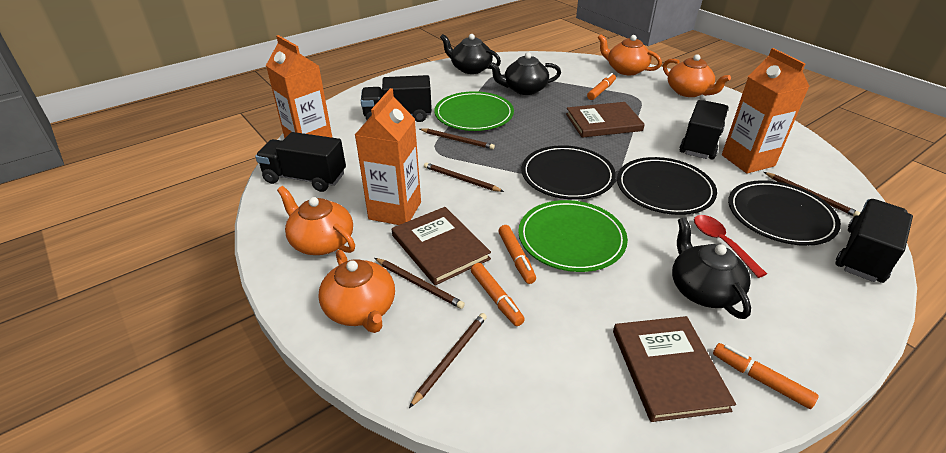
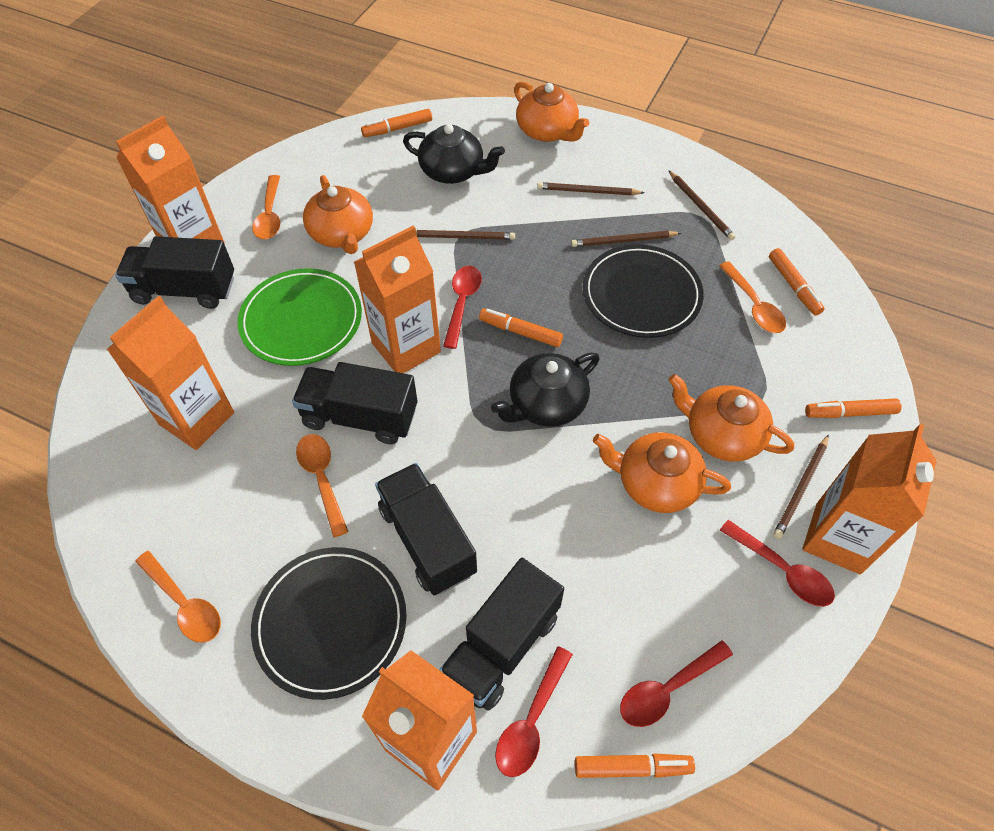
black plate: [521,145,616,200] [617,157,717,215] [728,180,841,246] = 3 -> [251,547,407,700] [583,244,704,338] = 2
black teapot: [440,34,501,74] [488,52,561,95] [672,217,751,319] = 3 -> [403,124,505,184] [491,353,599,427] = 2
brown book: [392,207,491,285] [566,102,645,138] [613,316,736,422] = 3 -> none = 0
green plate: [434,91,514,131] [518,200,628,272] = 2 -> [237,268,362,366] = 1
orange carton: [266,35,332,138] [355,88,421,225] [722,48,810,174] = 3 -> [107,296,234,450] [116,116,225,244] [354,225,441,373] [362,650,477,791] [802,424,937,574] = 5
orange marker: [471,263,525,326] [498,225,536,284] [587,73,616,100] [713,343,819,409] = 4 -> [361,109,432,137] [479,308,563,347] [575,753,695,778] [769,248,824,316] [805,399,902,418] = 5
orange spoon: none = 0 -> [135,551,221,643] [252,175,280,240] [296,434,348,537] [719,261,786,333] = 4
red spoon: [694,215,767,278] = 1 -> [443,266,482,349] [495,646,573,777] [620,640,733,727] [720,520,835,607] = 4

